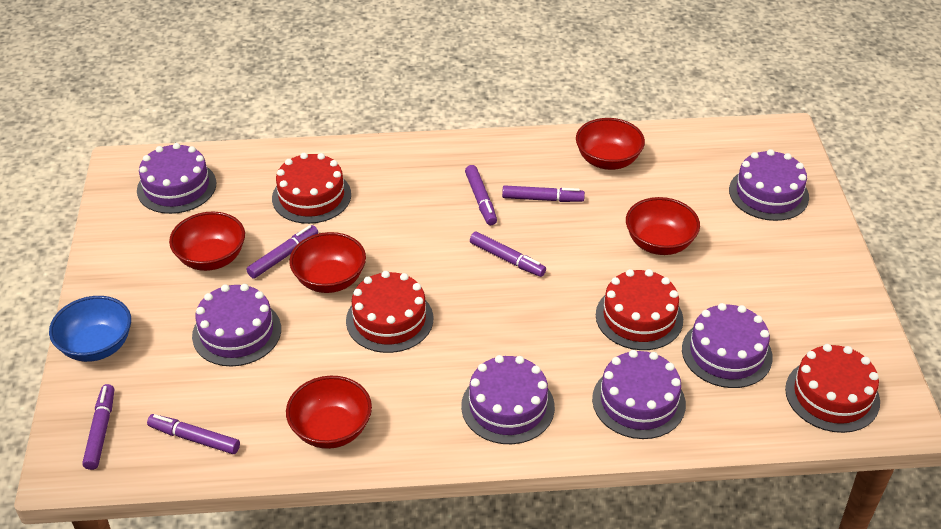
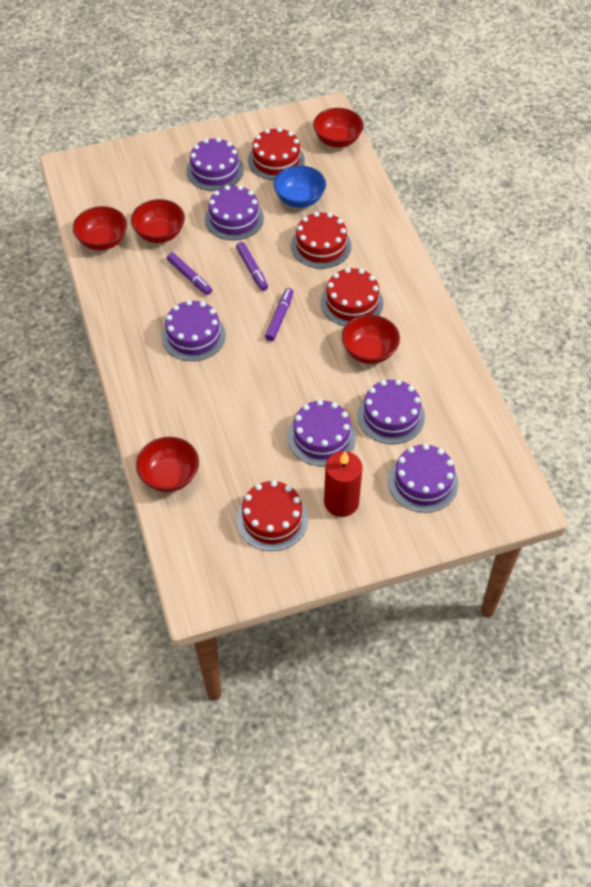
purple marker: [82,384,114,470] [147,414,240,454] [246,225,318,279] [465,165,497,225] [470,232,546,277] [502,185,585,202] = 6 -> [167,252,212,295] [236,242,268,291] [265,288,294,341] = 3
red candle: none = 0 -> [324,451,363,517] = 1

